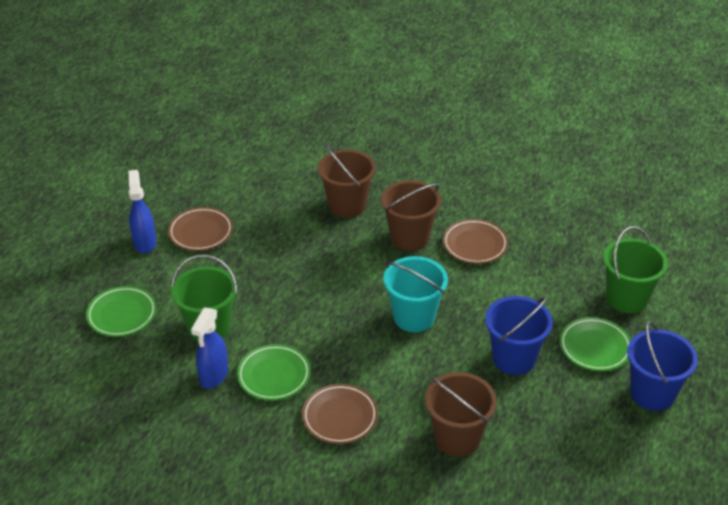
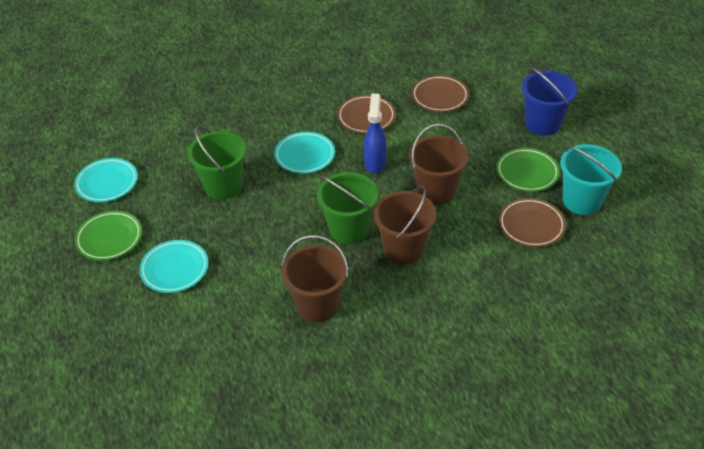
blue bucket: [485,296,553,375] [627,321,698,411] = 2 -> [522,67,578,136] = 1
blue spray bottle: [128,170,156,253] [191,308,228,389] = 2 -> [364,94,386,173] = 1
green plate: [86,286,157,337] [237,344,311,401] [559,317,631,371] = 3 -> [75,211,142,261] [496,148,560,192] = 2
turquoise plate: none = 0 -> [74,158,138,202] [139,240,208,293] [274,132,335,174] = 3

